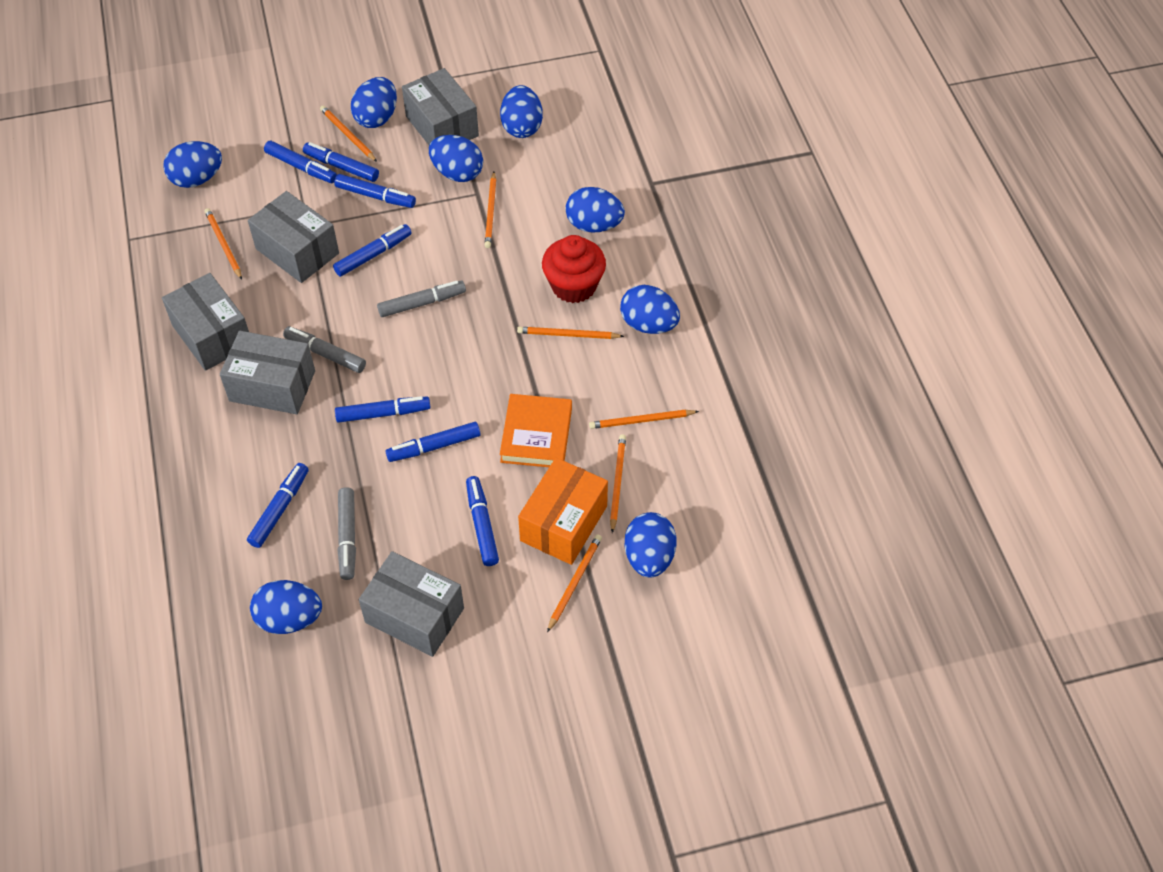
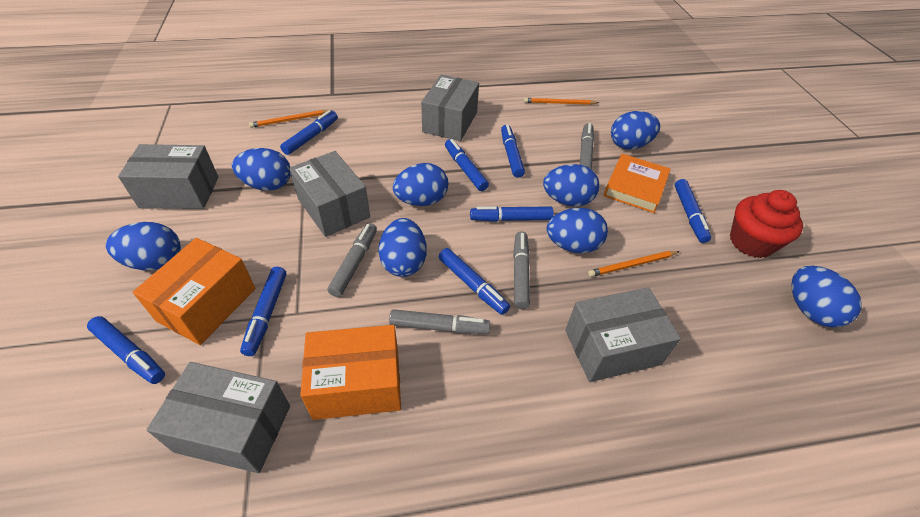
grey marker: [283,326,366,373] [338,487,356,580] [377,281,466,317] = 3 -> [328,223,377,297] [389,309,490,334] [513,231,530,309] [580,123,594,170] = 4
orange box: [518,458,608,565] = 1 -> [133,238,256,345] [300,325,401,420] = 2
orange pencil: [204,208,242,280] [320,106,377,162] [485,172,496,248] [517,327,624,339] [547,534,602,632] [589,410,699,429] [610,434,626,533] = 7 -> [249,110,332,128] [524,98,599,105] [588,251,680,277] = 3

